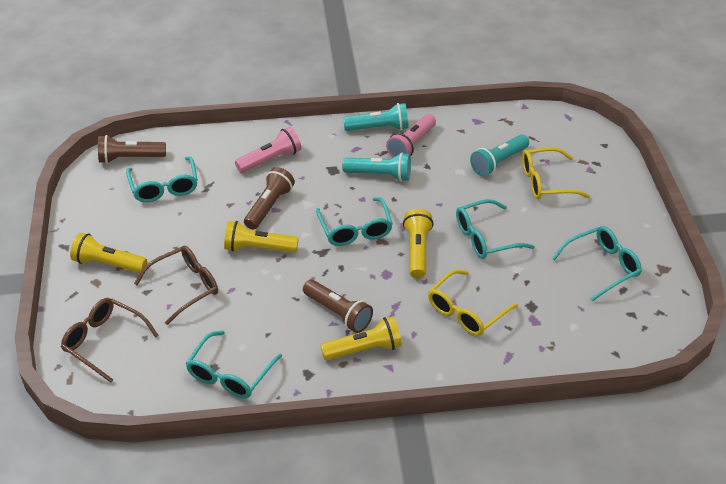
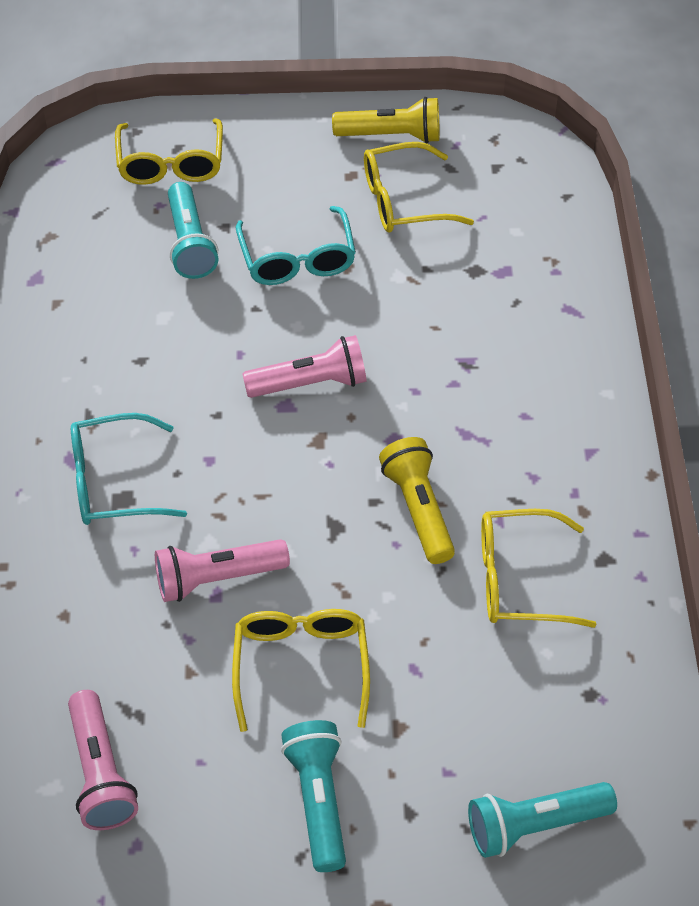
brown flashlight: [98,135,166,164] [244,167,295,230] [303,280,373,333] = 3 -> none = 0
brown glasses: [61,298,159,383] [134,246,218,325] = 2 -> none = 0
pink flashlight: [235,127,302,173] [386,114,436,157] = 2 -> [68,690,138,830] [155,539,290,602] [242,335,367,398] = 3
turquoise glasses: [126,156,198,202] [185,331,282,398] [316,197,393,246] [456,199,535,259] [552,226,642,302] = 5 -> [71,413,187,525] [236,206,356,285] = 2
yellow flashlight: [70,233,147,273] [224,221,299,253] [320,316,402,360] [403,209,434,278] = 4 -> [332,97,439,143] [379,437,455,564] = 2
yellow glasses: [428,269,518,336] [522,147,590,199] = 2 -> [115,119,223,185] [232,609,370,732] [364,142,474,233] [481,509,596,628] = 4

